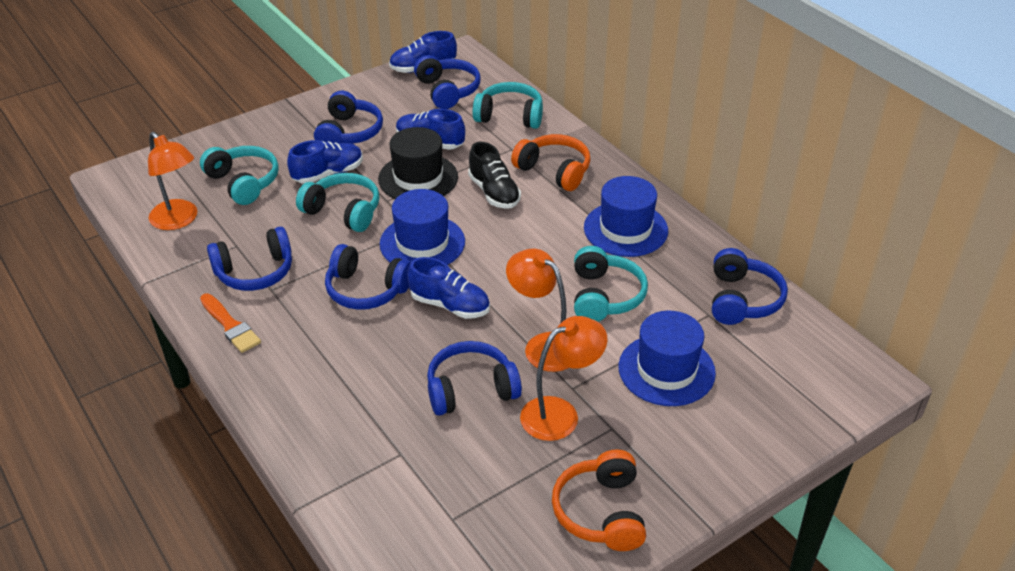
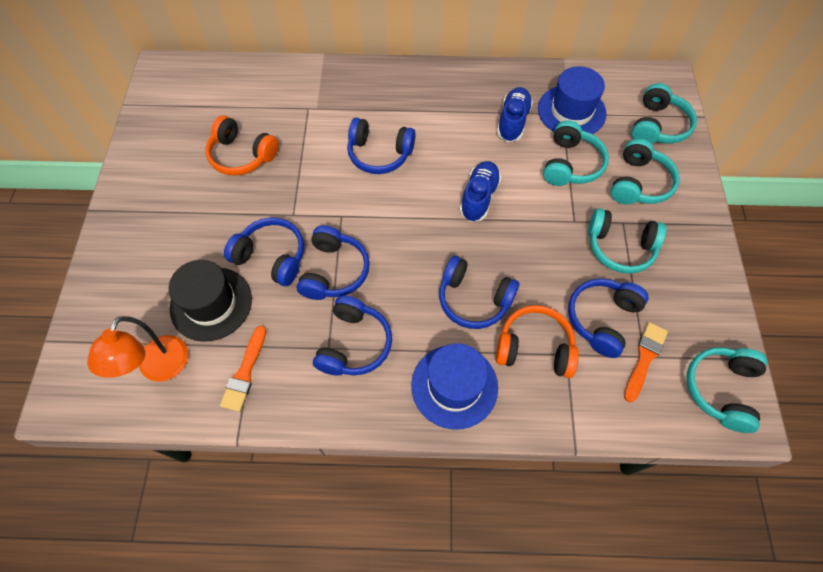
black shoe: [468,142,521,209] = 1 -> none = 0
blue hat: [380,189,465,265] [584,176,668,257] [619,311,716,406] = 3 -> [411,343,498,430] [538,66,607,134] = 2
blue shoe: [287,140,363,183] [389,31,457,73] [396,109,465,150] [407,257,490,319] = 4 -> [460,161,501,222] [497,87,533,142] = 2
orange brush: [200,294,261,353] = 1 -> [220,326,266,412] [624,322,668,403] = 2
orange lamp: [148,132,197,230] [506,249,568,372] [520,316,608,441] = 3 -> [87,316,188,382] = 1
turquoise headphones: [200,146,279,205] [296,173,379,232] [473,82,543,129] [574,246,648,322] = 4 -> [543,120,609,186] [588,208,666,274] [611,139,680,204] [631,83,697,144] [686,347,767,433] = 5

